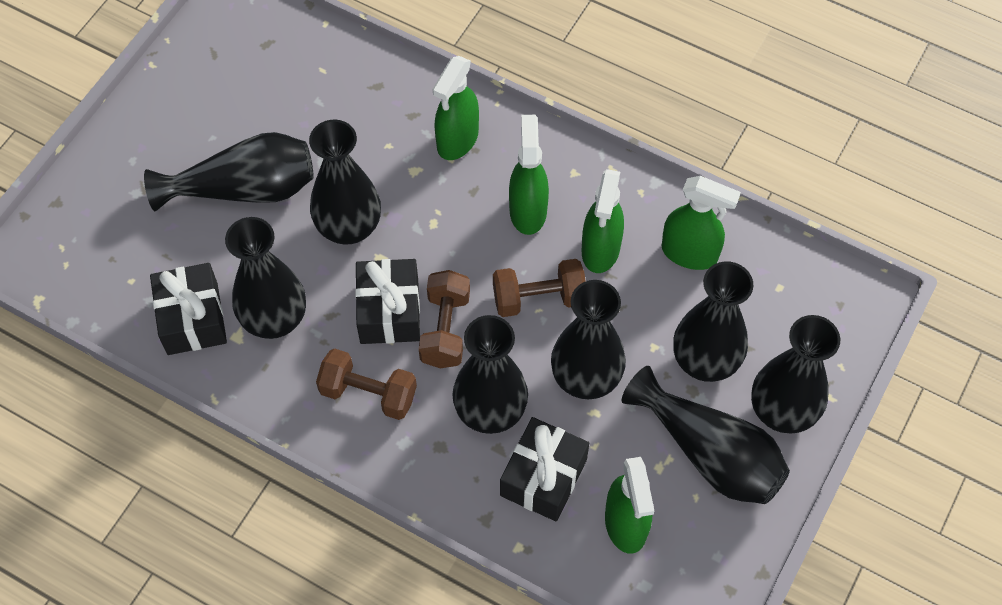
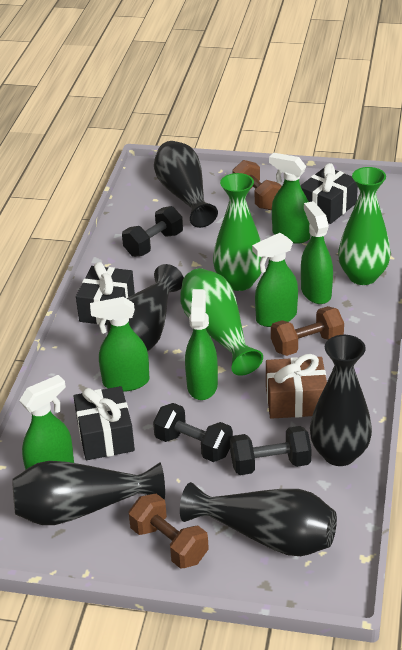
black dumbbell: none = 0 -> [122,206,183,257] [153,403,233,462] [230,426,312,475] = 3
black vase: [144,132,313,212] [225,217,306,339] [309,119,381,245] [452,315,528,434] [551,280,626,399] [622,366,790,504] [673,261,753,382] [751,315,840,434] = 8 -> [12,461,165,525] [107,264,184,351] [154,141,218,228] [180,482,337,556] [310,335,372,466] = 5
brown gift: none = 0 -> [266,354,327,419] = 1
green spray bottle: [433,56,479,160] [509,115,549,235] [582,169,624,273] [605,457,654,554] [661,176,741,270] = 5 -> [19,375,74,470] [90,297,149,392] [185,289,218,400] [252,233,298,327] [269,153,310,244] [301,201,333,304] = 6
green vase: none = 0 -> [180,268,263,376] [213,173,262,291] [338,167,391,285] = 3

